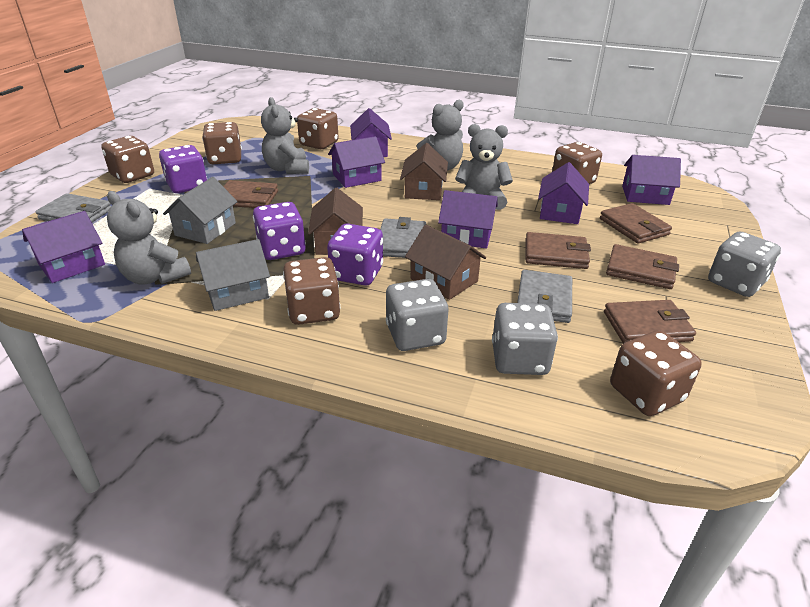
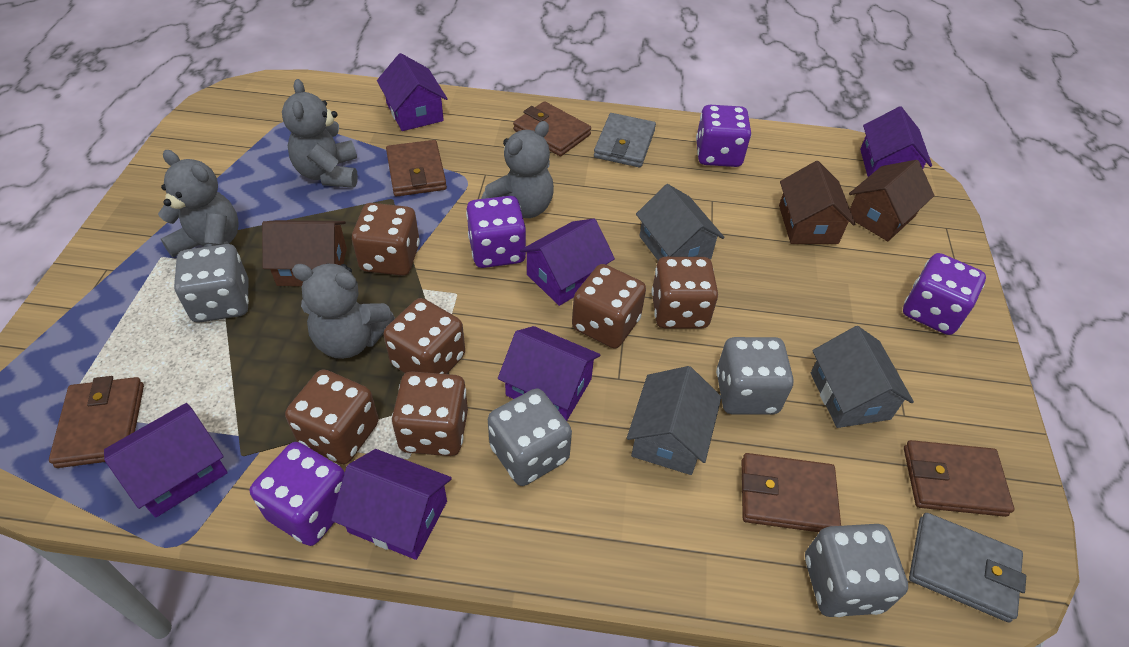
grey dice: [386,279,449,351] [492,303,558,375] [708,231,781,297] = 3 -> [174,244,249,323] [488,389,572,486] [716,337,794,414] [805,524,908,617] = 4
grey house: [163,177,238,244] [196,239,270,311] = 2 -> [627,366,721,475] [636,184,725,260] [811,326,914,428] = 3
grey wallet: [35,193,111,222] [380,217,426,258] [517,270,572,323] = 3 -> [594,113,656,168] [909,513,1026,622] = 2
purple dice: [159,145,207,193] [253,202,306,260] [327,224,383,286] = 3 -> [250,442,345,546] [466,196,526,268] [696,105,751,167] [903,253,986,335] = 4

